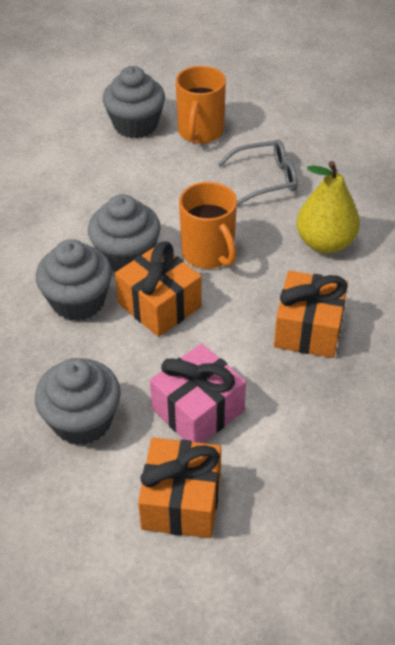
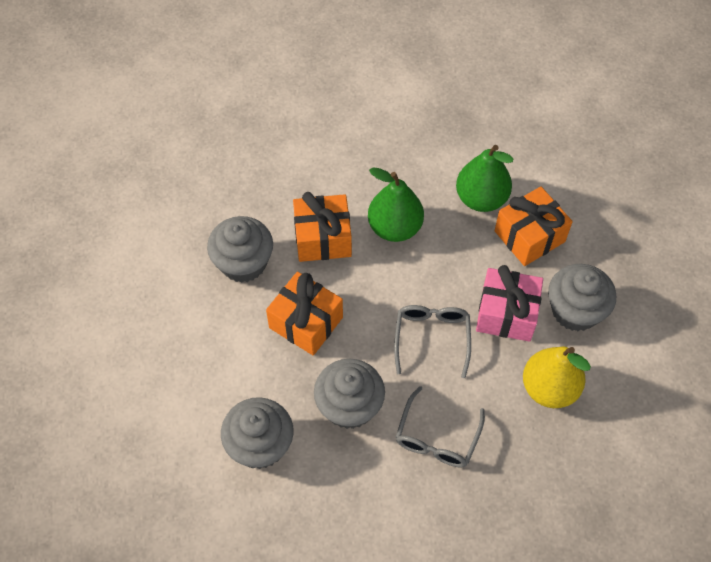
green pear: none = 0 -> [368,167,424,242] [456,145,513,212] = 2
grey glasses: [218,140,298,206] = 1 -> [394,305,471,378] [396,386,485,468] = 2
orange mug: [176,66,226,144] [179,182,237,269] = 2 -> none = 0

